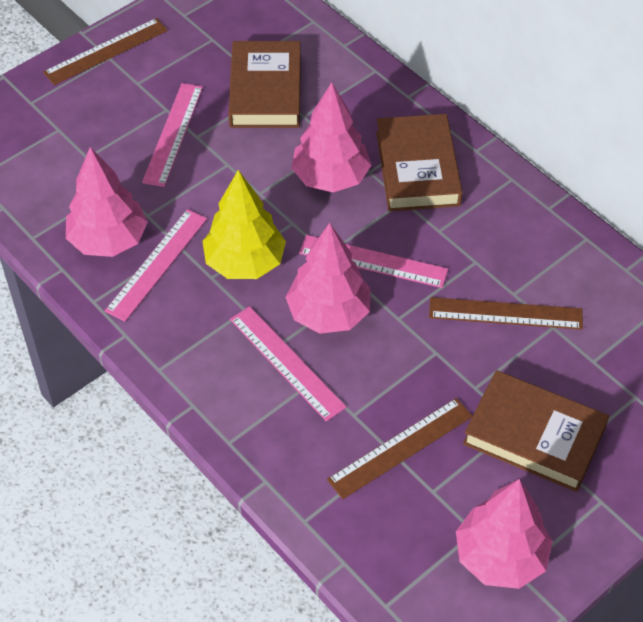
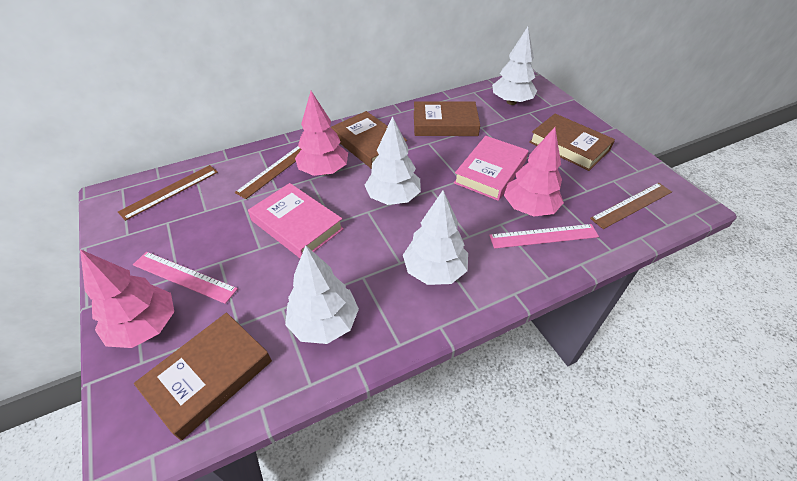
brown book: [228,41,301,128] [376,114,463,211] [463,370,609,492] = 3 -> [134,313,272,441] [331,111,407,169] [414,101,480,136] [529,114,615,171] = 4
pink book: none = 0 -> [248,183,344,258] [454,136,529,201] = 2
pink ruler: [105,209,207,322] [142,83,203,187] [230,306,346,422] [299,235,448,288] = 4 -> [133,252,238,304] [489,224,599,249] = 2
pink tree: [66,147,148,257] [285,223,370,334] [291,82,371,192] [456,479,553,589] = 4 -> [80,249,174,348] [295,91,348,176] [504,127,564,217] = 3
white tree: none = 0 -> [285,245,359,344] [365,116,421,205] [403,190,468,285] [492,27,537,105] = 4
yellow tree: [202,170,286,279] = 1 -> none = 0

